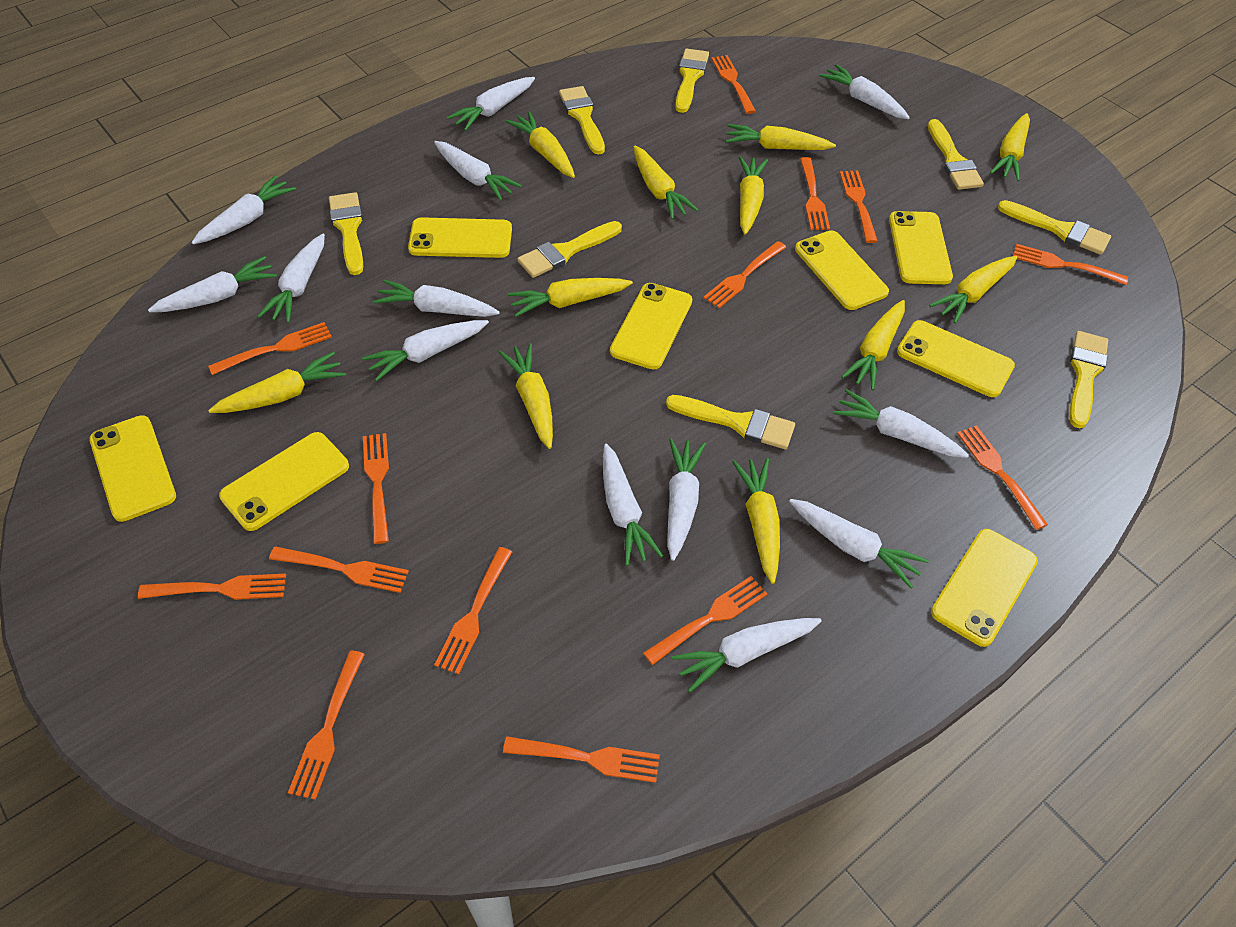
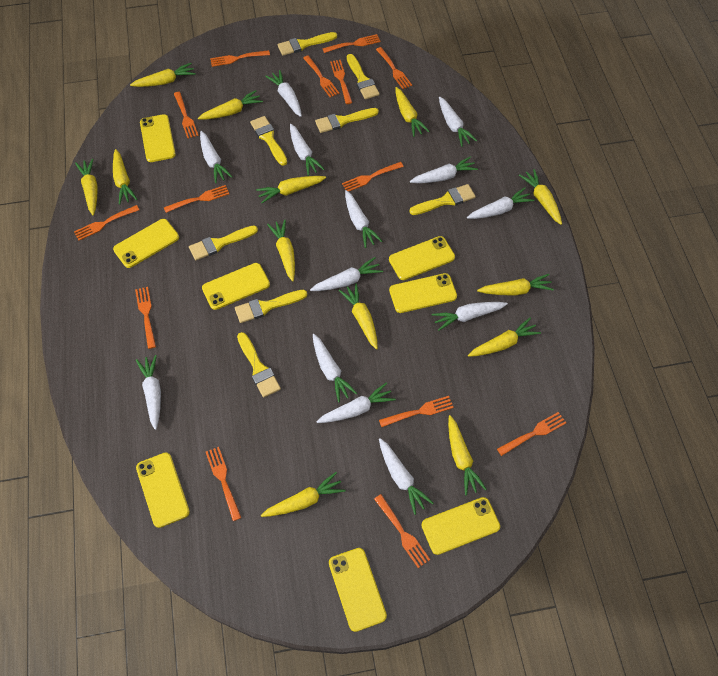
yellow carrot: [208,352,346,413] [499,343,553,449] [505,111,575,178] [508,278,633,317] [634,146,698,220] [725,124,836,150] [732,458,780,584] [739,156,768,235] [841,300,905,390] [929,256,1017,324] [990,113,1030,181] = 11 -> [75,159,98,215] [113,149,137,205] [130,63,196,87] [198,90,263,120] [256,176,326,203] [261,472,345,517] [267,219,295,282] [338,283,378,350] [395,87,430,137] [448,415,486,496] [468,318,541,357] [477,274,554,296] [519,169,562,225] = 13

